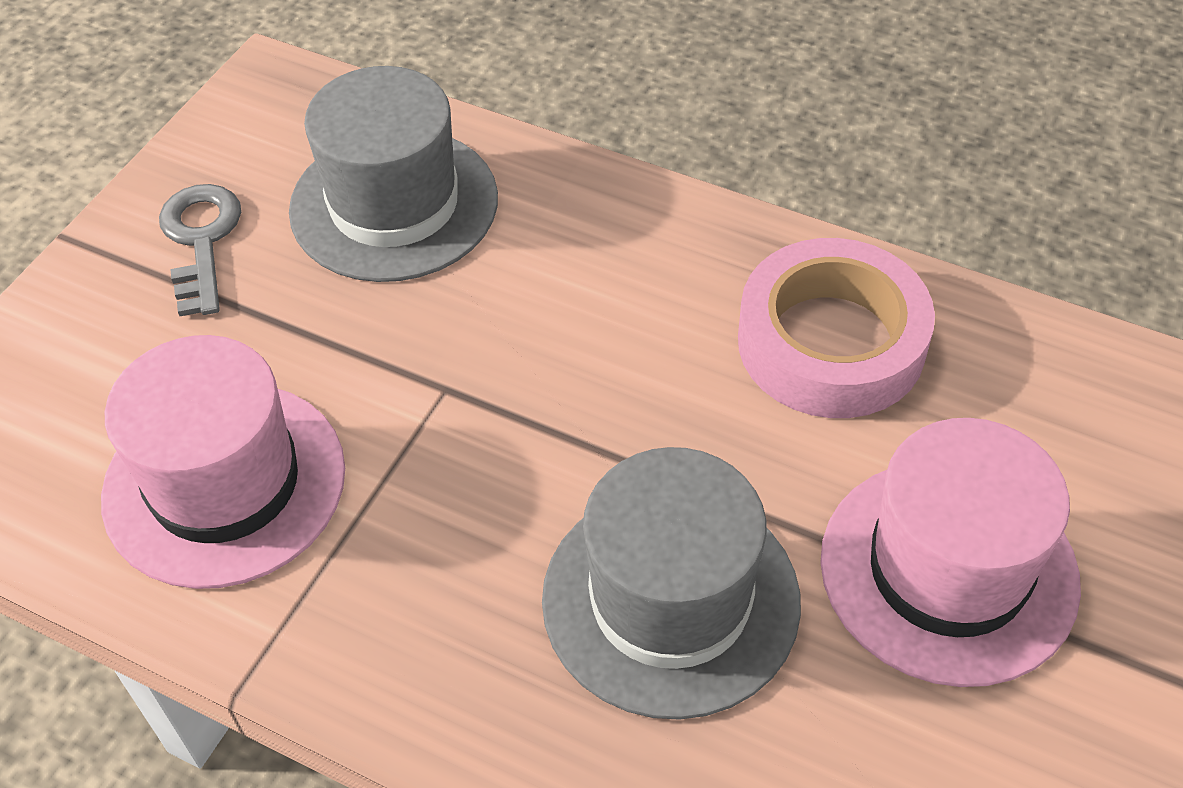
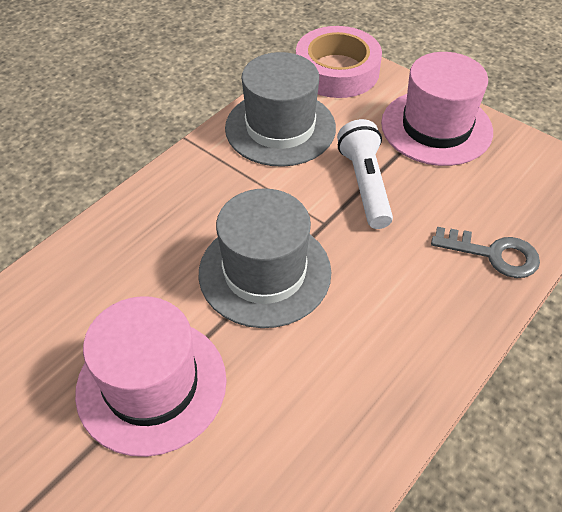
white flashlight: none = 0 -> [337,119,393,229] = 1

